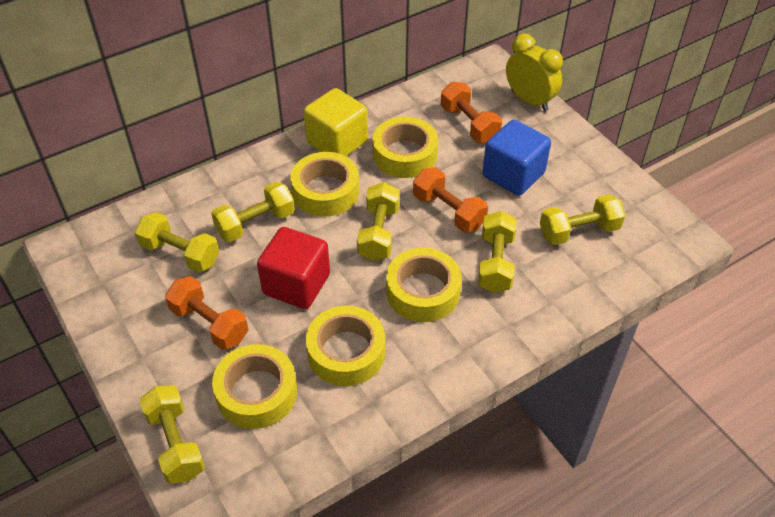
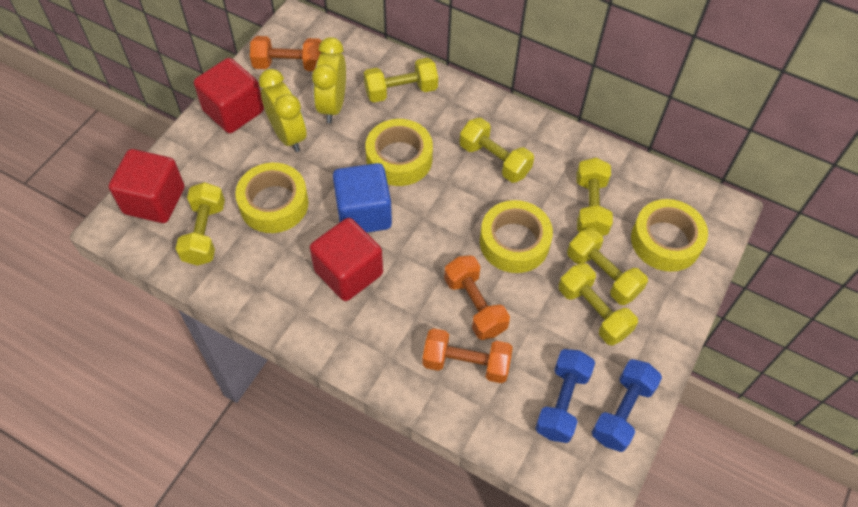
blue dumbbell: none = 0 -> [535,349,595,443] [592,359,662,452] = 2
red cube: [257,227,330,309] = 1 -> [109,149,185,223] [194,58,264,133] [310,218,383,301] = 3
yellow clock: [506,33,563,111] = 1 -> [259,69,307,152] [312,37,346,123] = 2
yellow cube: [304,88,368,156] = 1 -> none = 0
yellow tape: [212,344,297,429] [290,152,359,217] [306,306,385,386] [372,117,438,178] [386,248,462,322] = 5 -> [235,163,309,233] [365,119,433,186] [480,200,553,273] [631,199,708,272] = 4

